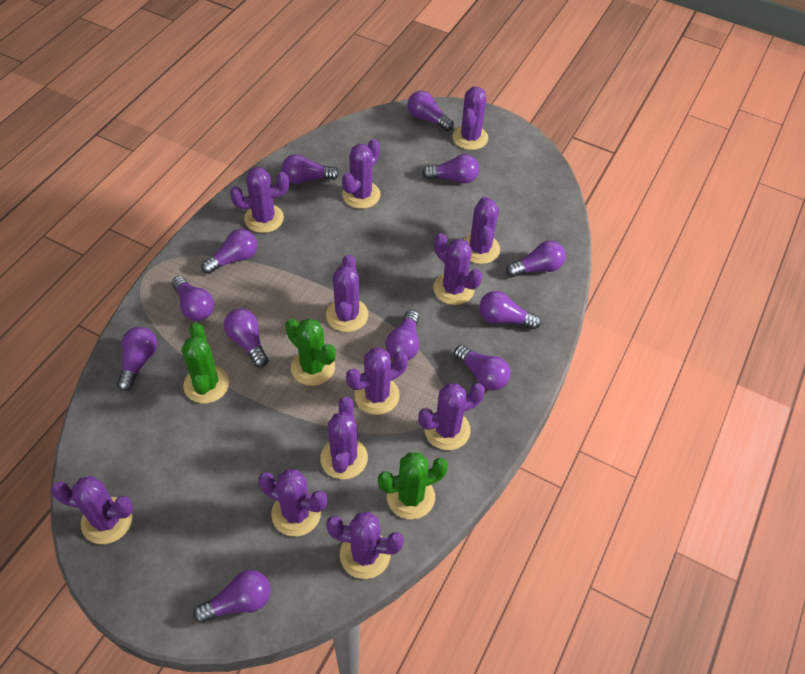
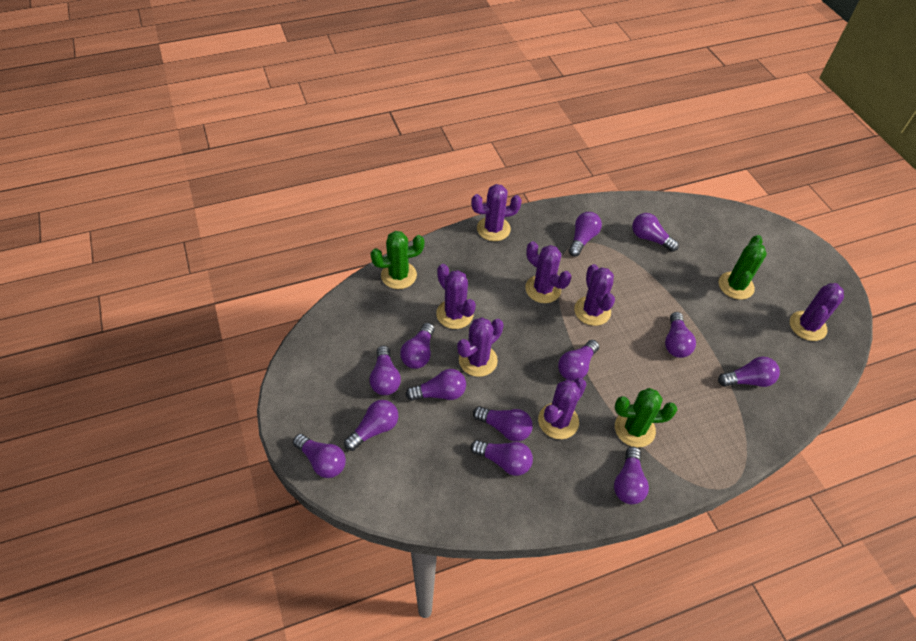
purple cactus: [51,476,133,544] [230,167,289,233] [258,469,327,536] [320,397,368,479] [326,254,368,332] [326,511,404,579] [342,139,381,209] [346,348,408,415] [418,383,485,450] [433,233,482,305] [453,87,488,150] [463,196,500,264] = 12 -> [436,264,476,329] [457,317,504,377] [471,184,522,241] [525,241,571,303] [538,378,587,439] [574,264,615,326] [790,283,844,341] = 7
purple light bulb: [117,327,157,391] [172,276,214,321] [193,570,270,623] [201,229,257,274] [224,309,268,367] [282,154,339,184] [386,310,419,360] [408,91,454,131] [422,154,479,184] [454,345,510,391] [479,291,541,329] [506,241,566,277] = 12 -> [293,434,346,478] [344,400,398,451] [369,346,401,395] [400,323,435,369] [406,369,466,401] [471,440,533,476] [473,406,533,442] [558,340,599,381] [569,212,602,256] [614,446,649,504] [632,213,679,252] [665,312,696,358] [718,357,780,387] = 13

